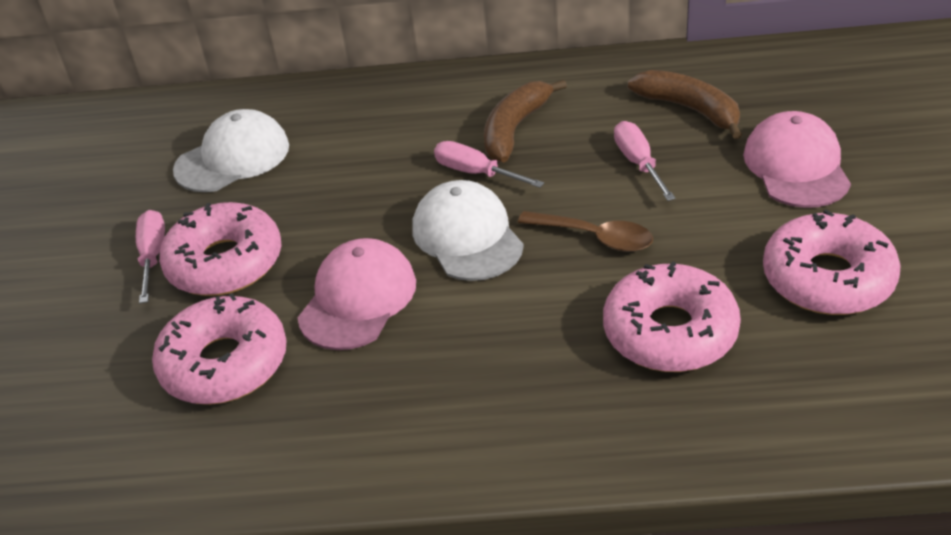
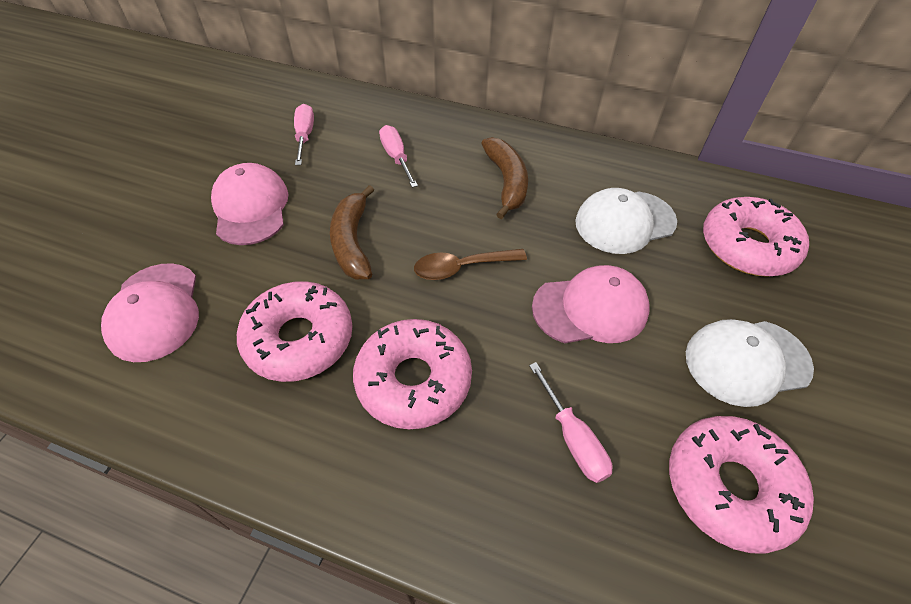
pink cap: [298,238,416,350] [743,111,851,208] = 2 -> [101,263,199,362] [211,163,288,245] [532,265,650,344] = 3

